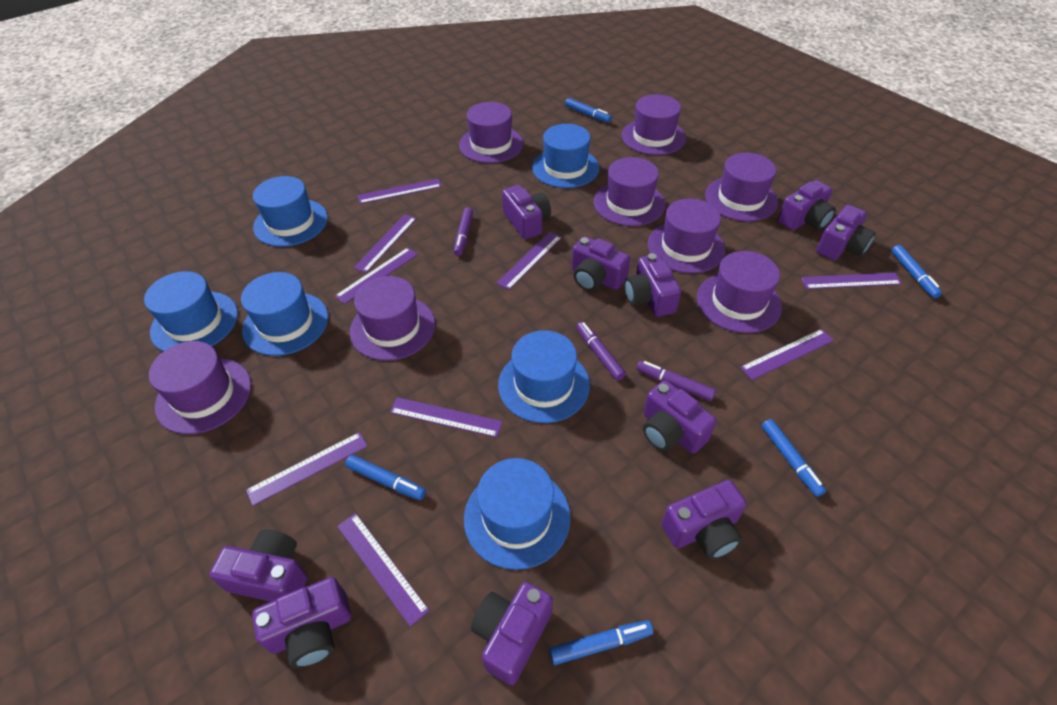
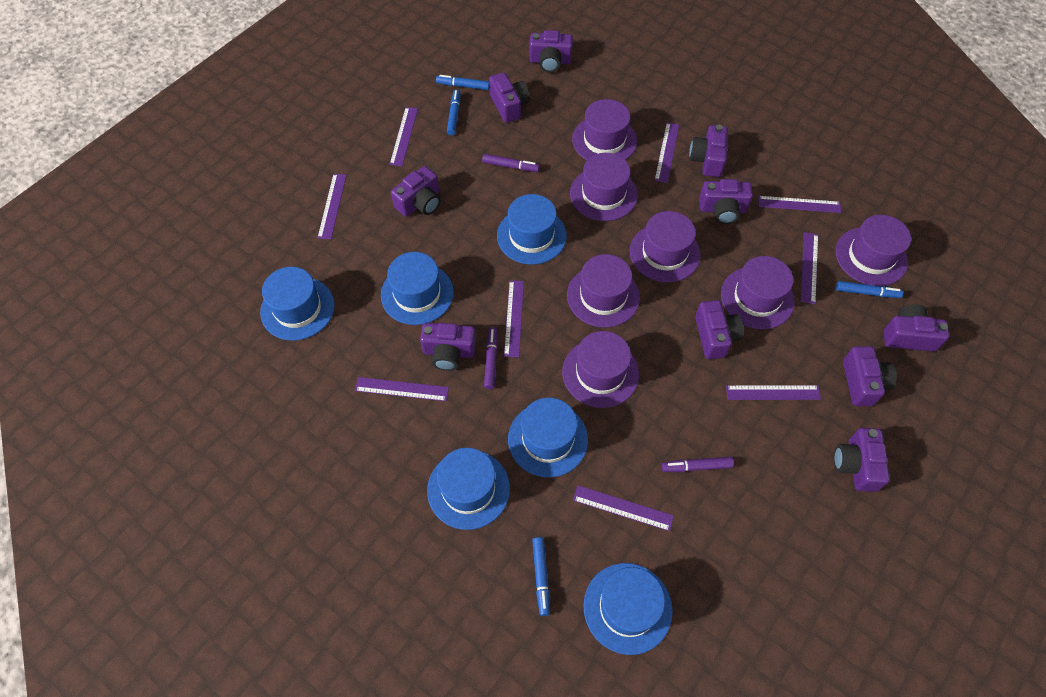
blue marker: [345,455,426,500] [549,620,653,665] [565,98,612,123] [761,419,826,497] [891,245,942,298] = 5 -> [436,75,490,90] [447,90,461,135] [532,537,550,616] [836,281,903,298] = 4
purple hat: [149,341,251,434] [350,276,435,361] [459,102,523,163] [594,157,665,226] [622,94,686,155] [648,199,725,273] [697,251,782,333] [705,153,778,221] = 8 -> [562,331,639,408] [567,254,640,328] [570,153,638,221] [572,99,637,160] [630,211,701,282] [721,256,795,329] [835,215,911,286] = 7

